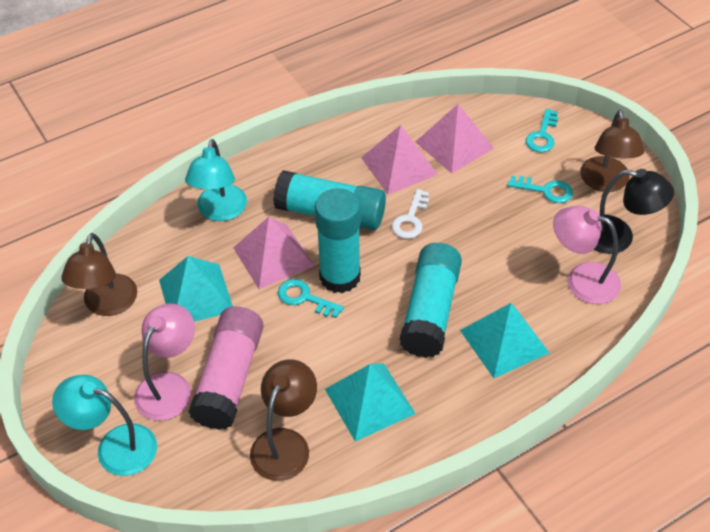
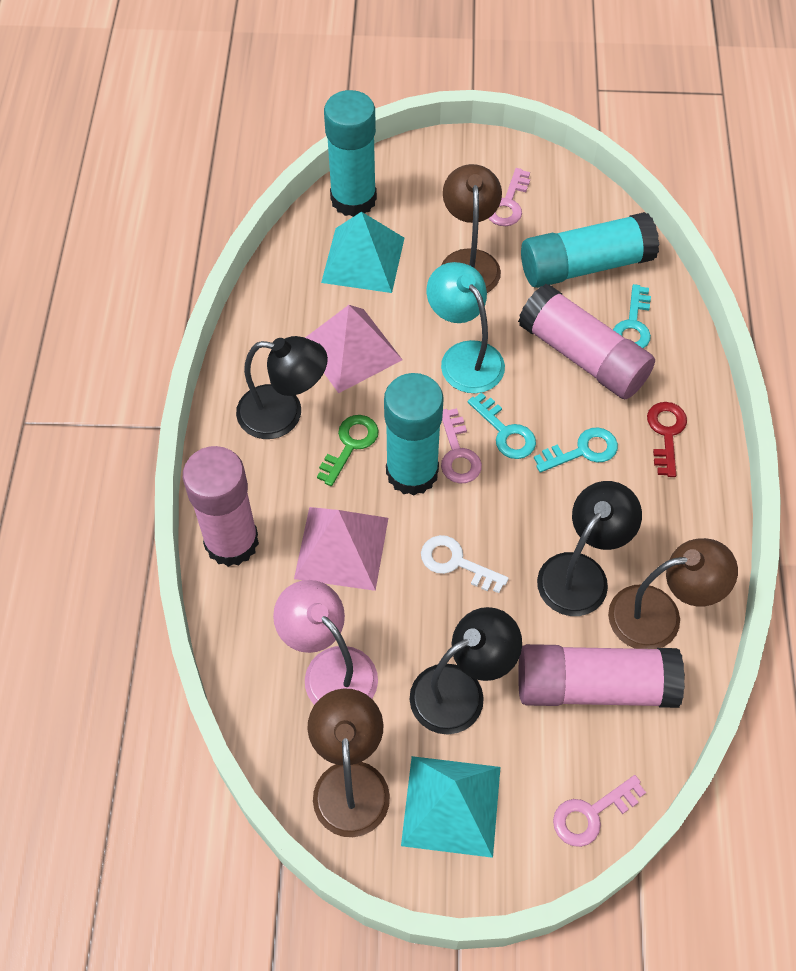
black lamp: [594,169,674,254] = 1 -> [236,336,328,439] [409,607,522,734] [537,481,642,616] = 3
green key: none = 0 -> [317,415,379,486] = 1
pink glue stick: [188,306,264,430] = 1 -> [183,446,259,567] [518,284,655,399] [518,644,685,708] = 3
pink key: none = 0 -> [441,408,482,483] [489,168,530,226] [553,775,646,847] = 3
pink lamp: [134,304,195,421] [553,206,621,304] = 2 -> [273,580,378,705] = 1
pink pyramid: [233,217,314,289] [361,125,438,194] [416,104,494,174] = 3 -> [294,507,388,591] [305,305,402,393] = 2
red key: none = 0 -> [647,402,687,477] = 1
turquoise lamp: [52,375,157,476] [185,139,247,221] = 2 -> [426,262,505,393] = 1
turquoise pyramid: [159,256,233,322] [325,363,416,442] [460,303,549,378] = 3 -> [321,212,404,293] [401,756,500,858] = 2

